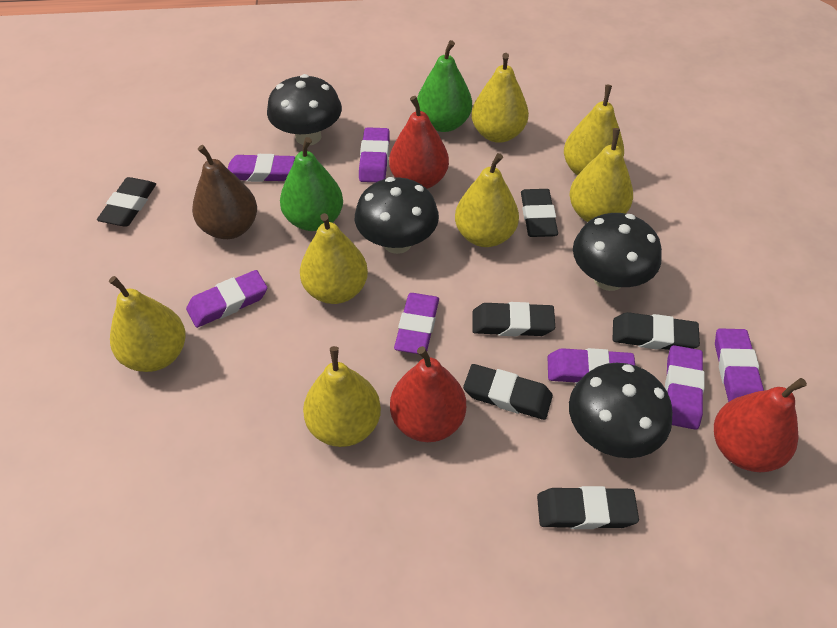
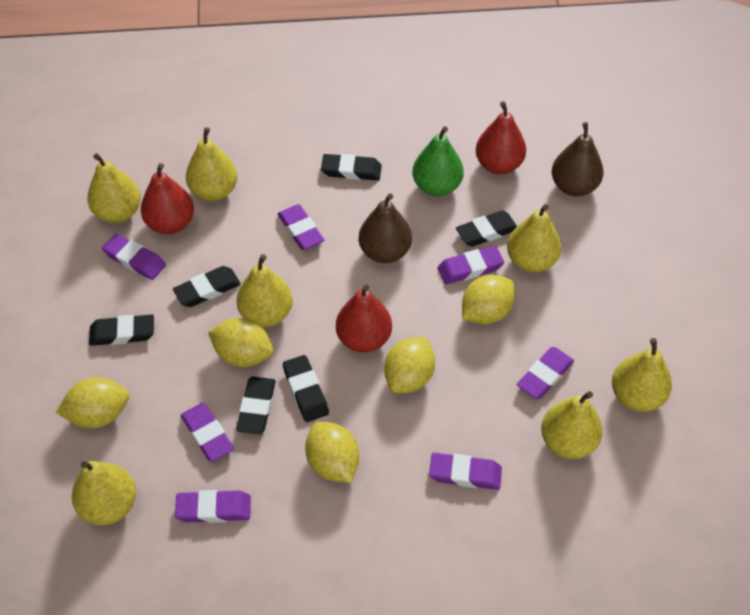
black mushroom: [267,74,342,145] [355,177,439,254] [569,363,673,458] [573,213,662,291] = 4 -> none = 0
brown pear: [192,145,257,239] = 1 -> [359,193,412,263] [552,122,604,196] = 2
green pear: [280,137,343,231] [417,40,472,132] = 2 -> [413,126,464,196] = 1
yellow lemon: none = 0 -> [56,377,130,428] [208,318,273,367] [305,422,359,483] [384,338,435,394] [462,274,515,324] = 5

